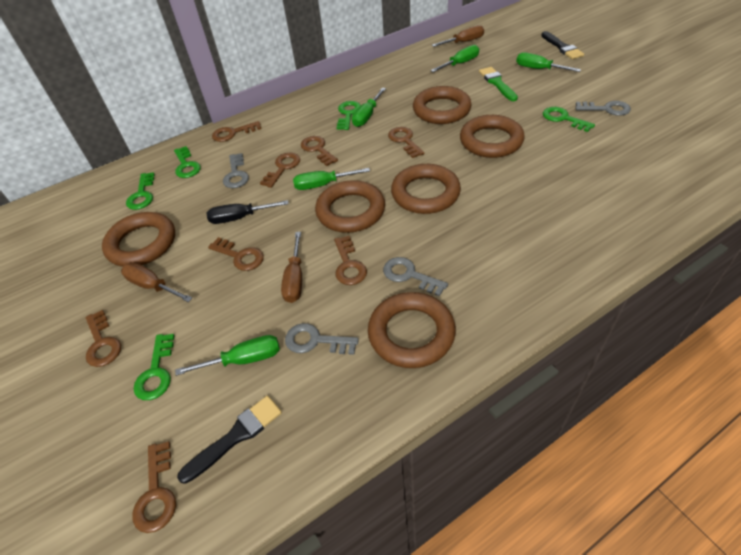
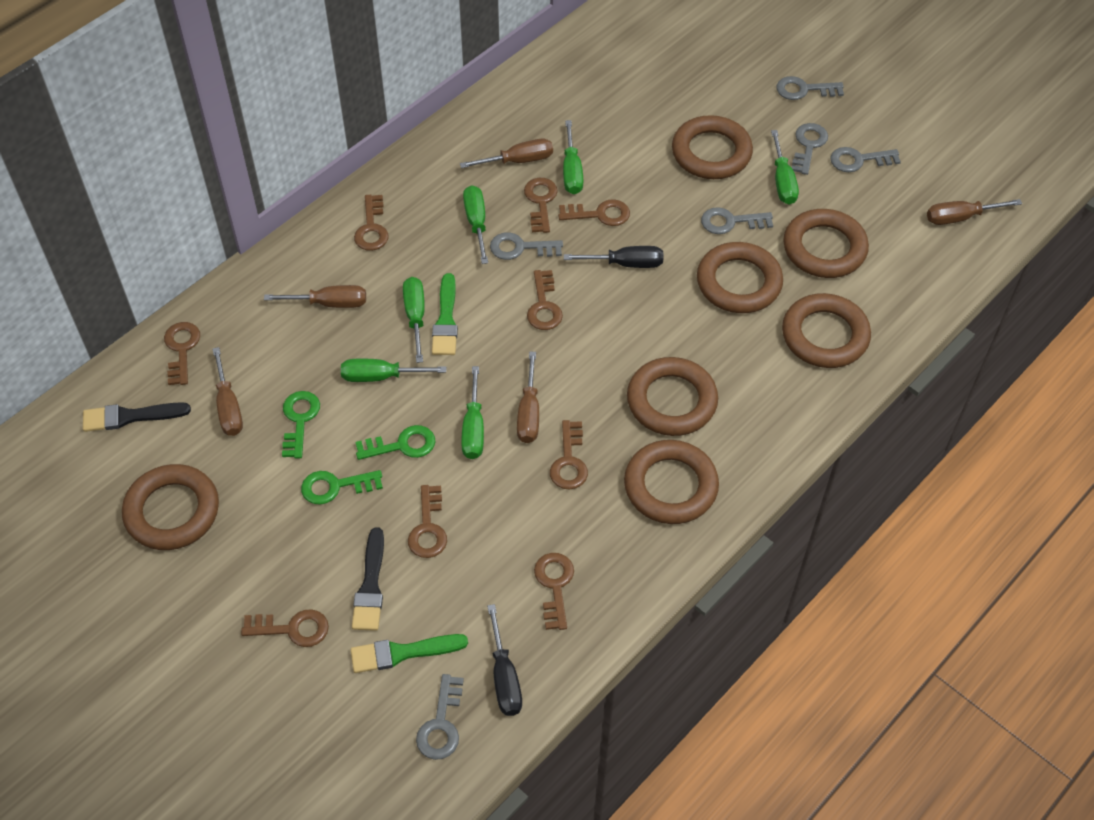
black screwdriver: [206,200,288,224] = 1 -> [487,604,522,716] [564,246,663,268] = 2
brown key: [86,310,121,367] [133,441,176,533] [208,237,264,271] [212,121,262,142] [260,153,300,188] [301,136,338,166] [334,236,367,285] [388,127,425,158] = 8 -> [164,322,200,385] [241,609,329,647] [354,195,389,251] [408,485,447,558] [524,178,558,233] [527,270,563,330] [534,553,574,630] [550,420,588,490] [558,199,630,226] = 9
brown ring: [102,212,175,267] [315,180,385,233] [368,292,456,368] [391,164,461,214] [413,86,472,124] [460,115,525,158] = 6 -> [122,464,219,550] [624,440,719,524] [627,357,718,436] [672,115,753,179] [697,242,783,313] [782,293,871,368] [783,209,869,278] = 7
brown screwdriver: [121,262,192,302] [281,232,302,303] [432,25,484,47] = 3 -> [213,347,243,436] [264,285,366,308] [460,139,553,168] [517,352,539,443] [927,199,1022,225] = 5
green brush: [479,67,518,101] = 1 -> [351,634,468,673] [432,273,458,355] = 2
green key: [126,172,155,210] [134,334,175,400] [174,146,201,178] [337,101,361,130] [543,107,595,132] = 5 -> [282,391,320,459] [301,470,383,505] [355,425,435,460] = 3
green screwdriver: [175,335,280,376] [293,168,370,190] [352,88,386,127] [430,45,479,72] [516,52,581,72] = 5 -> [341,359,446,382] [403,277,425,363] [461,366,484,459] [463,185,488,264] [563,120,583,194] [771,130,799,205] = 6
grey key: [223,153,249,188] [285,323,359,355] [383,257,448,296] [575,101,631,116] = 4 -> [416,674,464,760] [490,232,563,260] [701,207,773,234] [776,76,844,100] [792,123,828,175] [830,147,901,172] = 6

